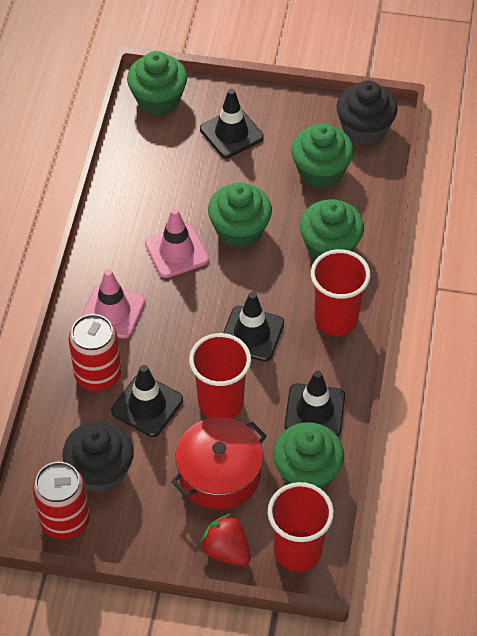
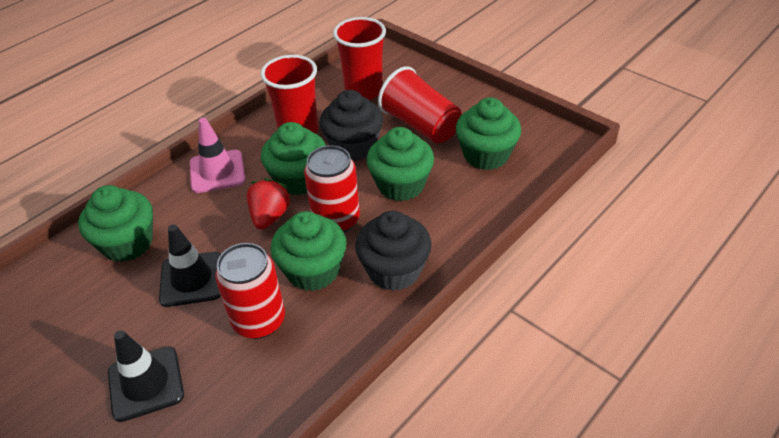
black traffic cone: [111,365,183,437] [200,89,263,158] [223,292,284,361] [285,371,345,437] = 4 -> [108,330,184,422] [159,225,221,307] = 2
pink traffic cone: [81,269,145,339] [145,208,209,278] = 2 -> [190,118,245,193] = 1
red pot: [171,417,267,510] = 1 -> none = 0

